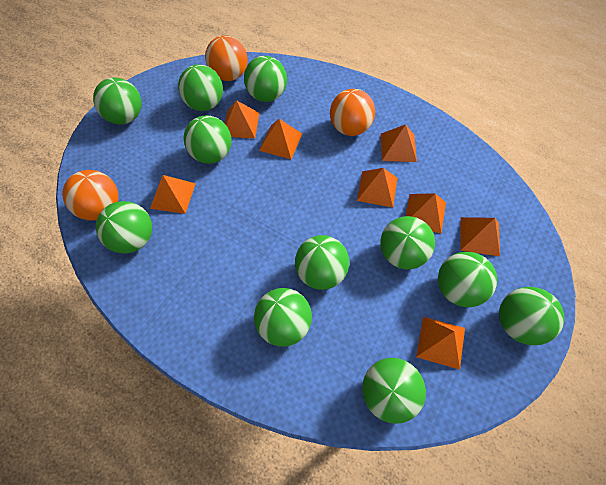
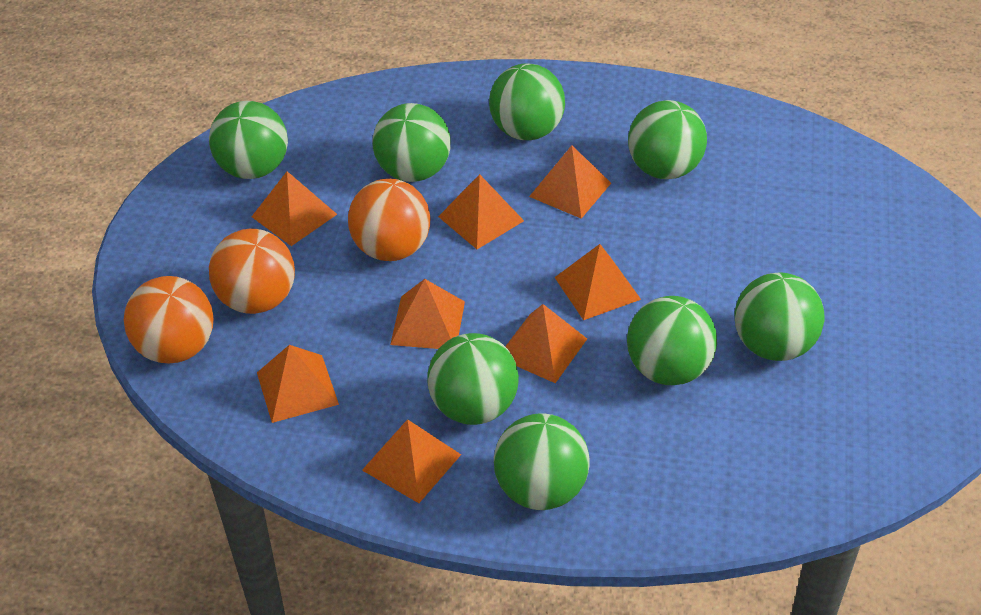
green ball: [93,77,142,124] [96,201,152,254] [178,64,223,111] [184,115,232,164] [244,56,287,102] [254,288,312,347] [295,235,349,290] [362,358,426,424] [380,216,435,269] [438,252,497,307] [499,287,565,345] = 11 -> [209,101,288,179] [372,103,451,182] [427,333,519,425] [489,63,565,140] [494,413,590,510] [627,296,717,385] [628,100,707,179] [734,273,824,361] = 8

